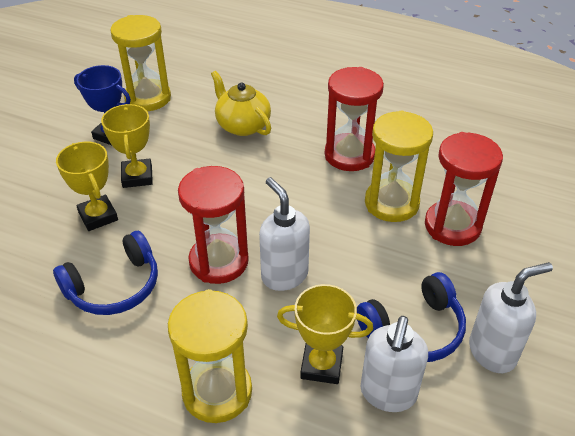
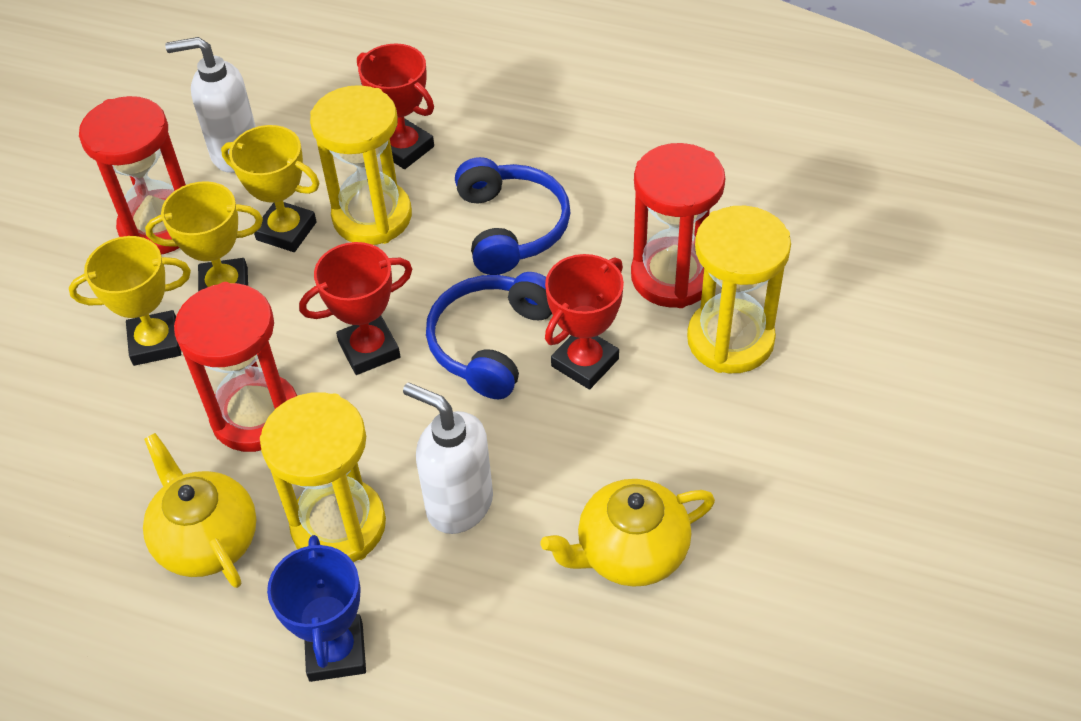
red trophy: none = 0 -> [299,242,412,375] [357,43,434,169] [545,254,624,389] = 3
white soap dispenser: [259,177,310,291] [360,316,428,412] [469,262,553,373] = 3 -> [165,37,256,173] [403,383,493,534] = 2
yellow teapot: [211,71,271,136] = 1 -> [143,433,257,588] [541,479,715,587] = 2

